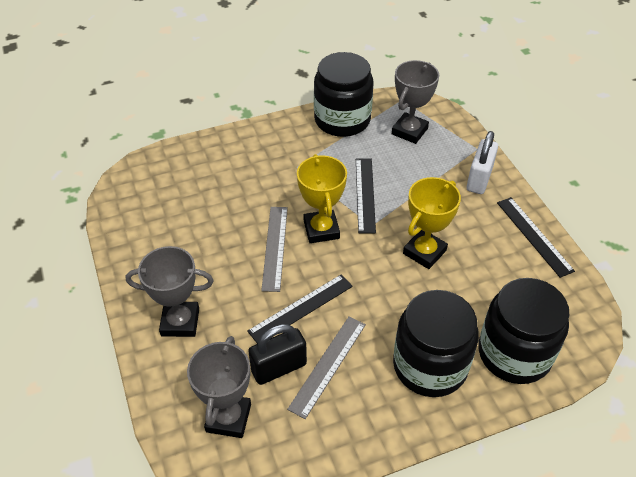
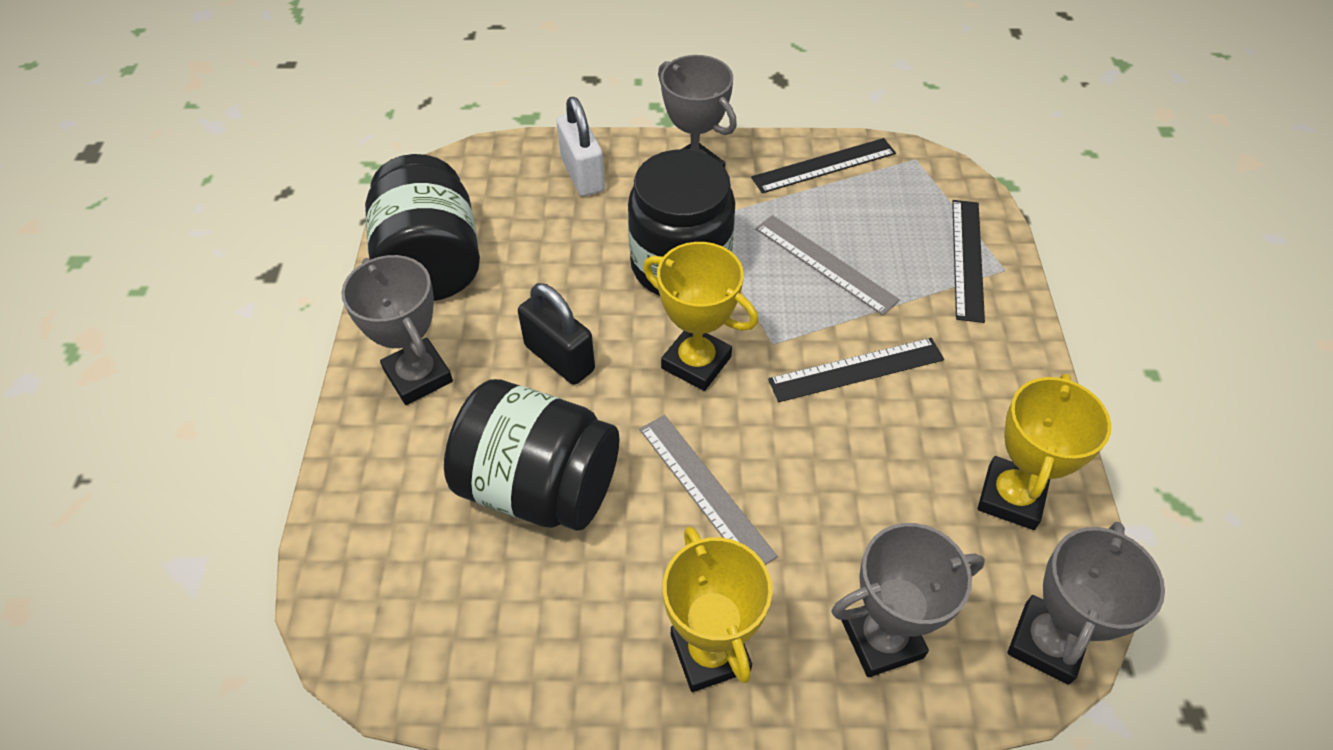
grey trophy: [126,246,214,337] [187,336,251,438] [392,60,439,144] = 3 -> [341,255,453,405] [658,55,737,167] [831,523,985,677] [1008,522,1165,685] = 4
yellow trophy: [297,154,347,243] [403,177,461,269] = 2 -> [643,242,758,391] [663,526,772,692] [978,374,1111,530] = 3

